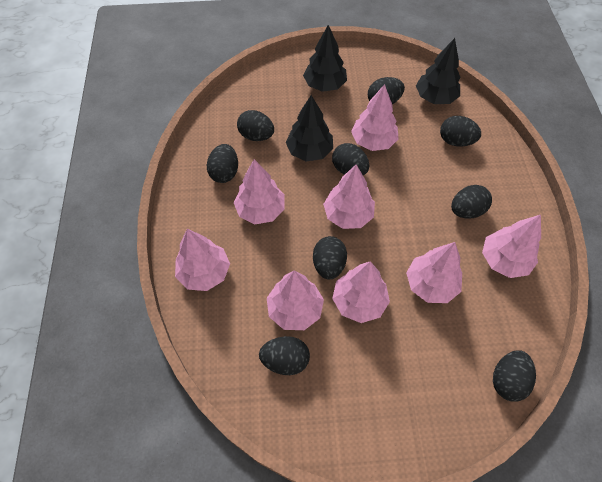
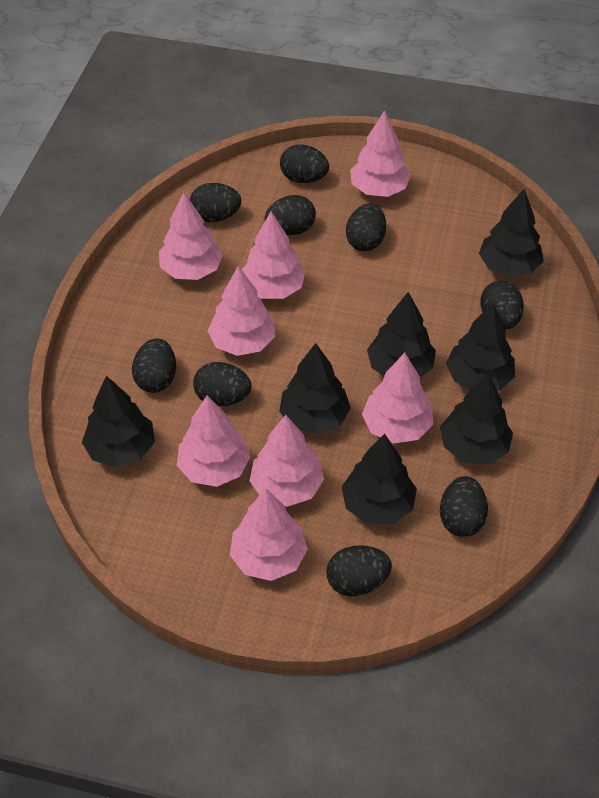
black tree: [286,95,333,161] [303,25,347,92] [416,38,461,104] = 3 -> [82,376,155,467] [279,343,351,434] [342,434,417,524] [367,292,436,377] [440,374,513,464] [446,303,515,391] [479,189,544,277] = 7

